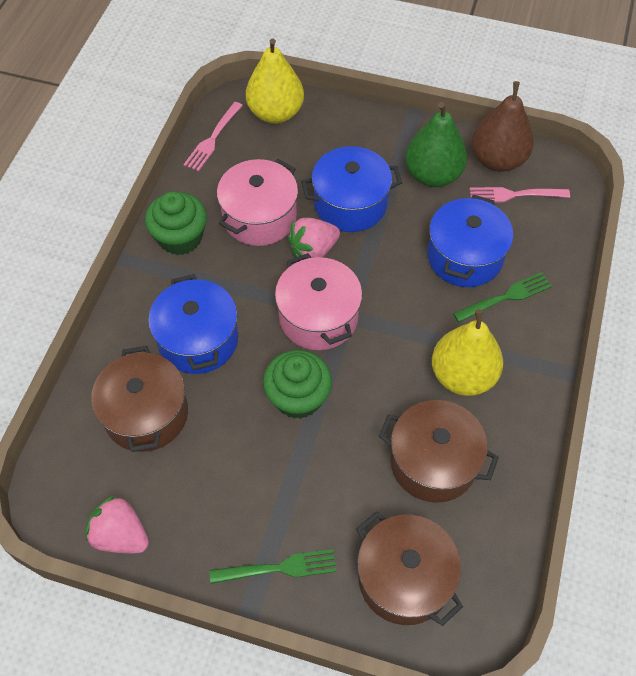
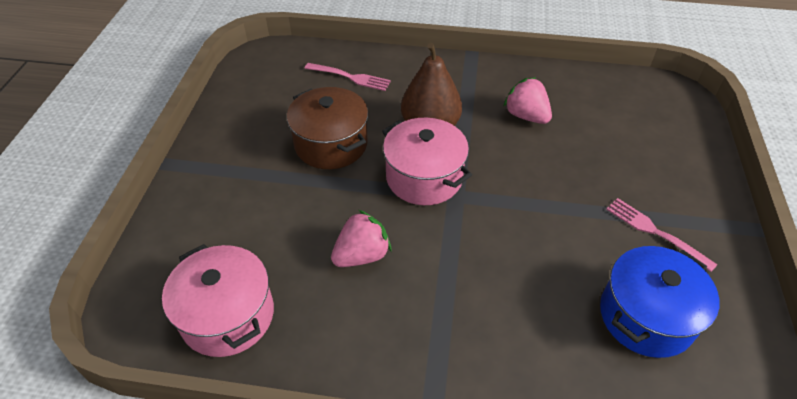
blue pot: [148,274,238,374] [301,146,402,232] [427,195,513,287] = 3 -> [600,246,720,358] = 1
brown pot: [91,346,188,452] [356,511,463,626] [379,400,499,503] = 3 -> [287,87,368,169] = 1
green cupcake: [145,191,207,255] [263,350,332,419] = 2 -> none = 0
green fork: [210,549,336,584] [453,272,552,322] = 2 -> none = 0
green pear: [405,102,467,187] = 1 -> none = 0
yellow pear: [246,38,304,124] [432,309,503,396] = 2 -> none = 0

